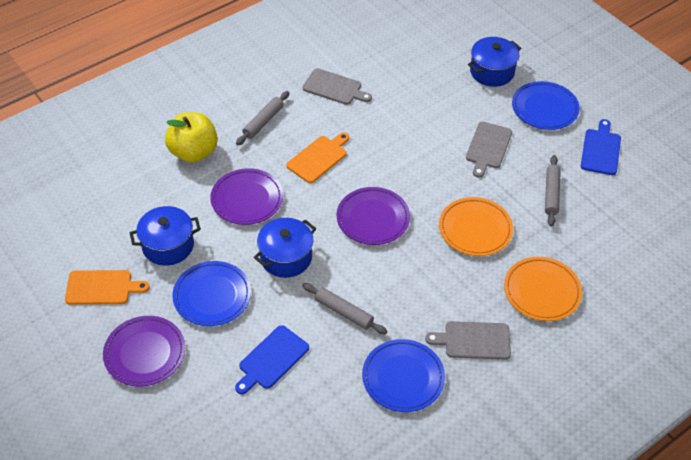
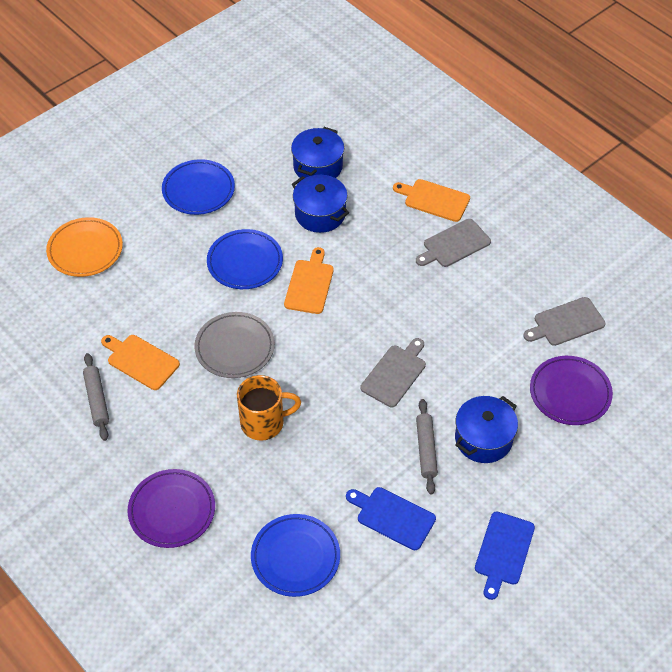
grey plate: none = 0 -> [194,312,275,378] = 1
grey rolling pin: [236,91,289,145] [302,283,387,334] [545,155,561,226] = 3 -> [83,353,109,441] [416,399,438,495] = 2
orange cutting board: [65,270,150,305] [287,133,349,183] = 2 -> [101,335,180,390] [284,247,334,314] [393,179,470,222] = 3
orange mug: none = 0 -> [237,375,301,441] = 1
orange plate: [439,197,513,256] [504,257,582,321] = 2 -> [46,217,123,277] = 1
purple plate: [103,316,185,387] [210,168,283,225] [337,187,410,245] = 3 -> [128,469,215,548] [530,356,613,425] = 2
yellow apple: [165,112,218,163] = 1 -> none = 0

